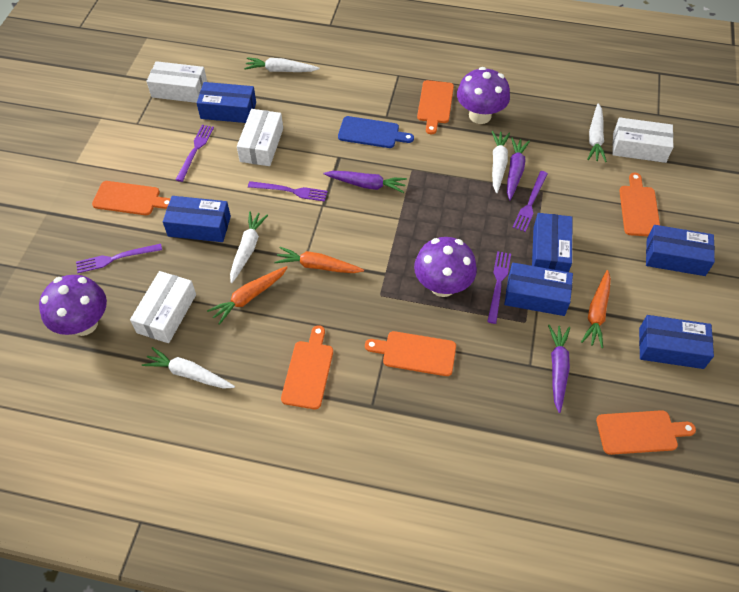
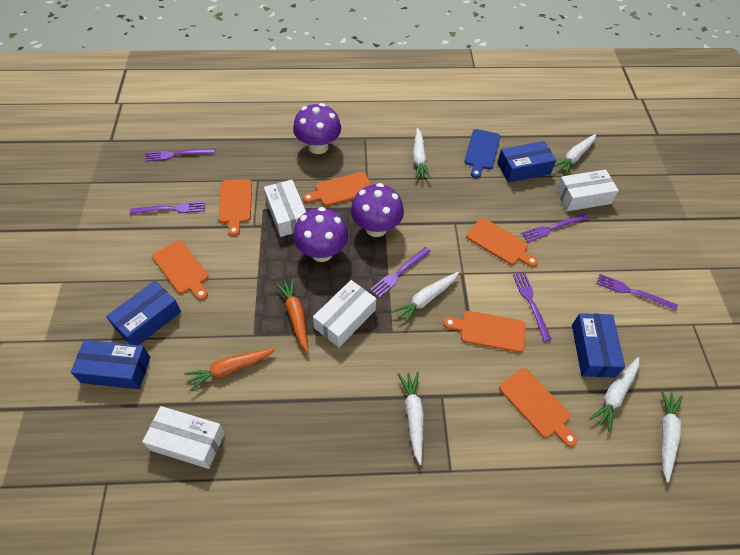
blue box: [163,196,231,242] [197,82,256,123] [504,263,573,316] [532,213,572,272] [639,315,714,369] [646,225,715,276] = 6 -> [71,340,150,389] [106,281,181,345] [497,141,556,183] [572,313,625,377] = 4
orange carrot: [207,266,288,325] [275,247,364,273] [581,270,611,348] = 3 -> [184,348,276,392] [275,278,308,352] = 2
purple carrot: [324,171,407,193] [507,138,530,200] [548,325,570,413] = 3 -> none = 0
purple fork: [76,244,162,273] [176,125,214,182] [248,181,328,202] [487,251,511,324] [512,171,548,232] = 5 -> [130,201,205,214] [145,148,215,161] [370,247,431,298] [513,272,552,342] [521,213,588,243] [597,274,678,311] = 6
white carrot: [142,347,235,389] [230,211,268,283] [244,57,320,72] [492,131,510,193] [587,103,607,162] = 5 -> [391,272,459,325] [398,372,424,465] [413,128,431,179] [554,134,596,175] [589,357,639,432] [661,389,683,483] = 6

